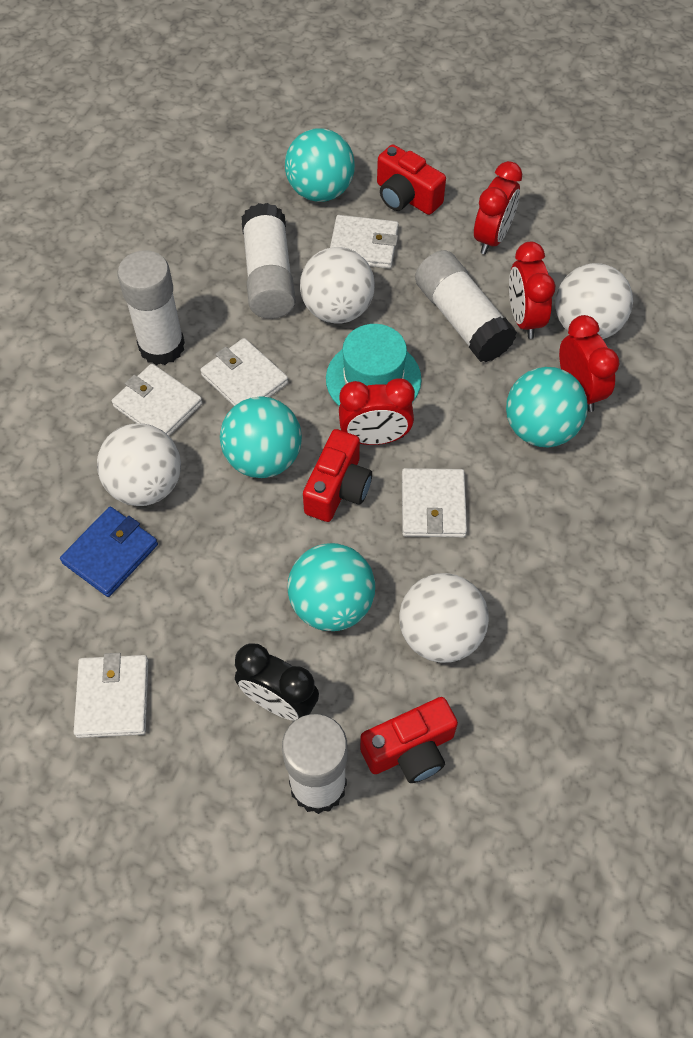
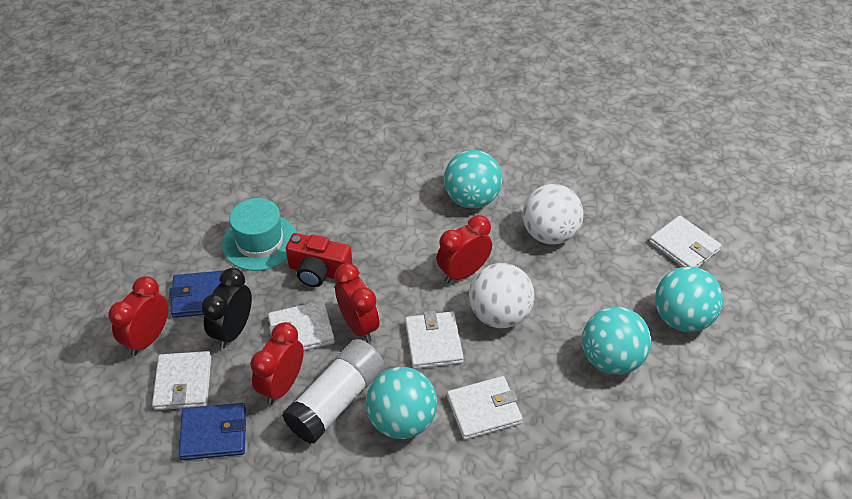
blue wallet: [60,507,158,597] = 1 -> [169,270,225,318] [178,403,246,460] = 2
red camera: [303,429,372,522] [360,697,458,783] [377,144,446,215] = 3 -> [286,233,353,287] = 1
white ball: [97,424,181,506] [300,247,375,324] [399,573,489,663] [555,263,633,339] = 4 -> [469,263,534,328] [522,184,583,244] = 2
white glue stick: [118,250,185,365] [242,203,296,319] [282,714,347,814] [415,250,517,363] = 4 -> [282,339,384,444] = 1

